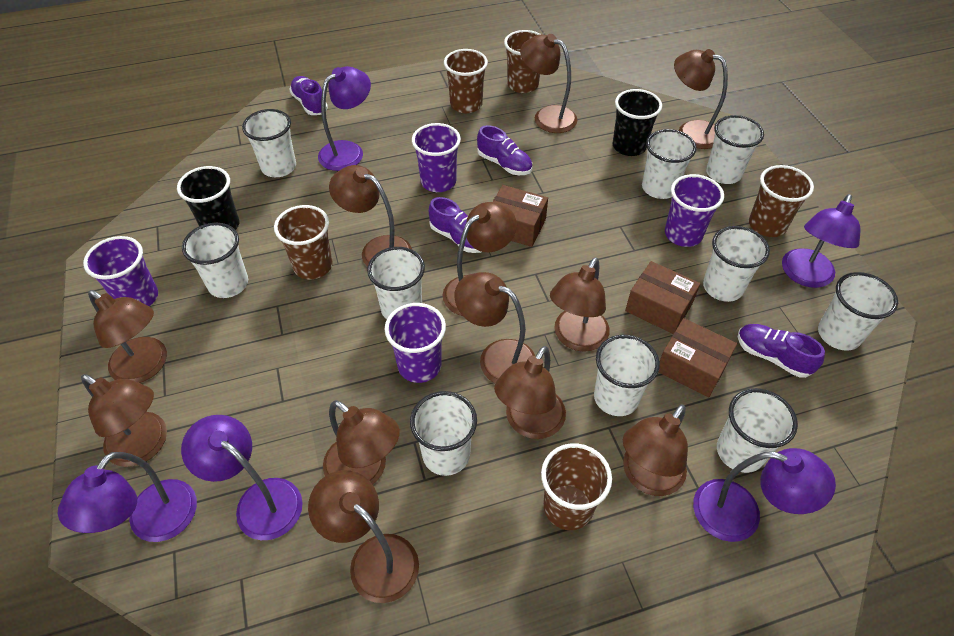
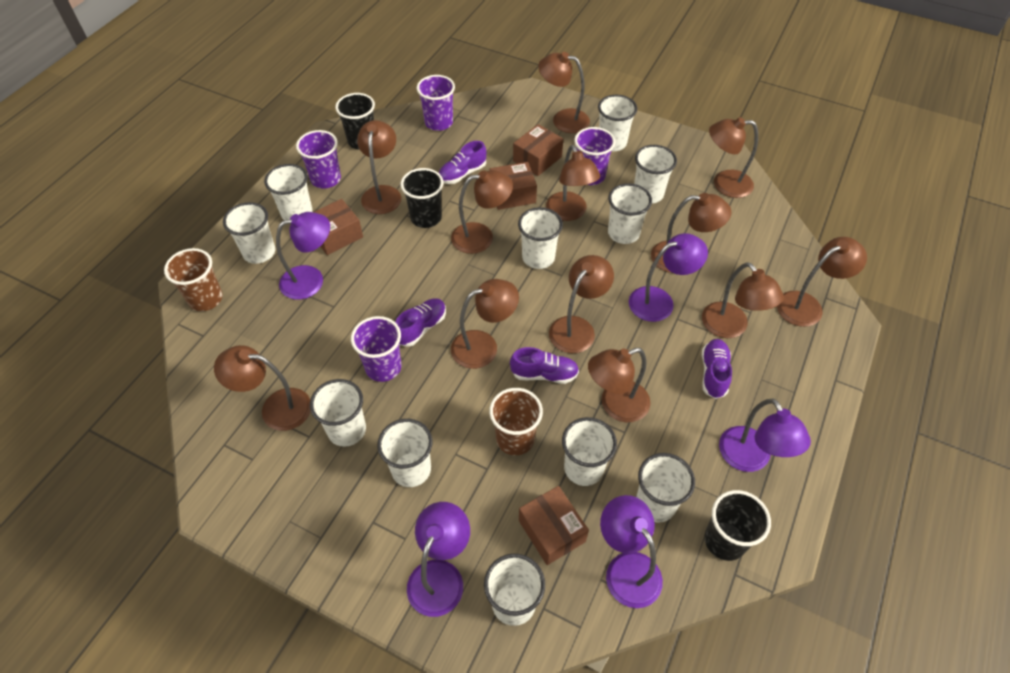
black cup: [177,166,239,230] [613,89,662,156] = 2 -> [335,93,375,150] [401,168,443,228] [704,490,771,561] = 3
brown box: [493,185,548,247] [625,261,700,334] [659,318,737,397] = 3 -> [314,199,363,255] [490,162,537,210] [513,124,563,176] [519,486,589,565] = 4
brown cup: [274,205,333,279] [444,49,488,113] [504,30,540,93] [541,443,612,530] [749,165,814,237] = 5 -> [164,248,223,311] [489,388,543,455] = 2
white cup: [182,223,248,298] [242,109,296,177] [367,247,425,319] [410,391,477,476] [594,335,660,416] [642,129,697,199] [703,226,770,302] [706,115,764,184] [717,388,798,473] [818,272,898,351] = 10 -> [223,202,275,264] [264,164,313,220] [310,379,366,447] [377,419,432,487] [484,554,545,626] [518,207,563,269] [562,417,617,486] [598,95,637,151] [608,183,652,244] [634,145,677,203] [636,453,695,523] = 11

